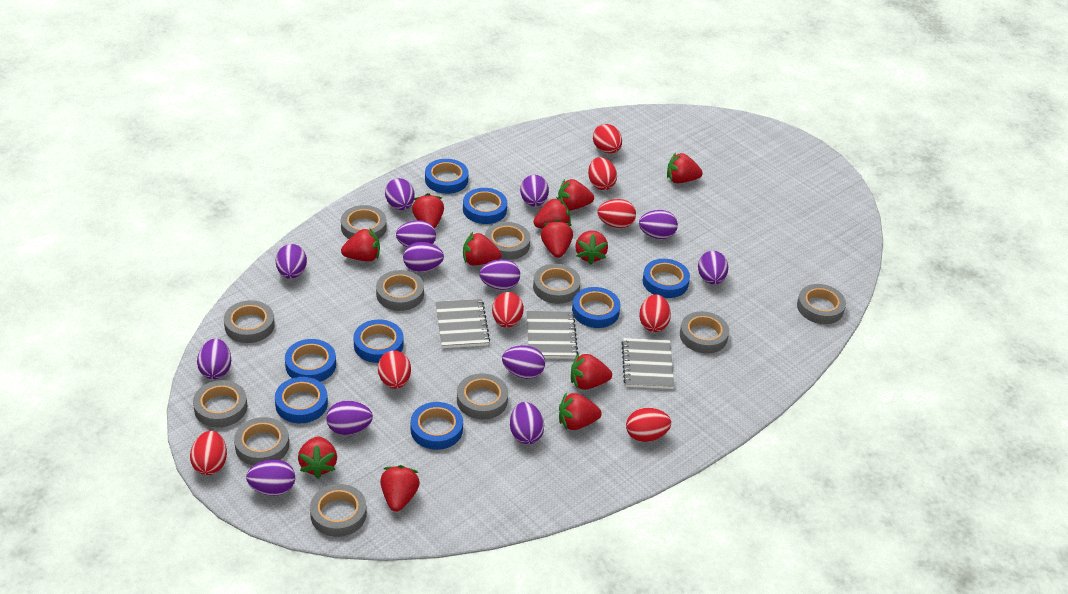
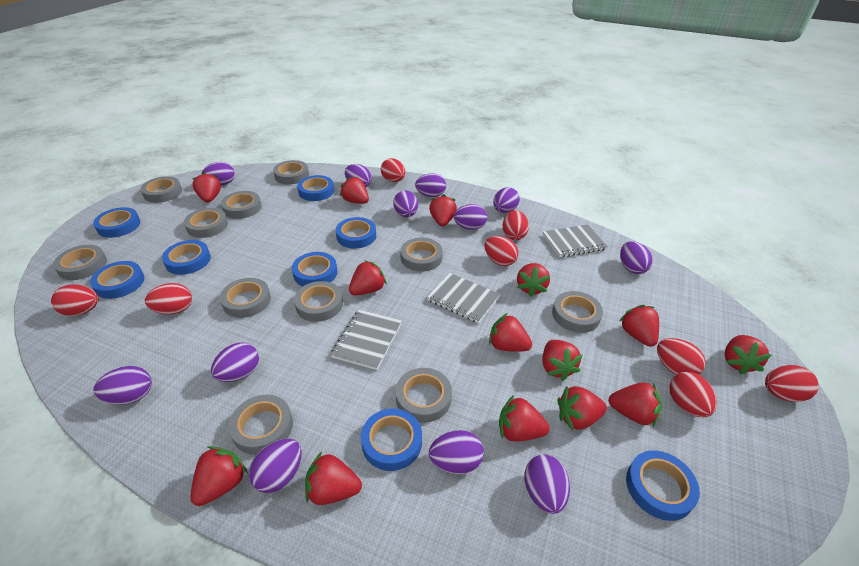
purple egg: [197,339,231,379] [246,459,295,496] [276,244,307,279] [326,400,373,435] [385,178,415,210] [396,220,436,247] [403,242,444,272] [479,259,520,290] [502,345,545,379] [510,402,544,444] [520,175,549,207] [639,210,678,239] [698,251,728,285] = 13 -> [93,366,152,405] [202,162,235,185] [211,343,259,382] [249,438,302,493] [345,164,372,187] [393,190,418,217] [415,173,446,197] [429,430,484,474] [454,204,487,230] [493,187,520,213] [524,455,570,514] [620,241,653,274] = 12
red strawberry: [298,436,337,478] [341,228,380,261] [380,465,420,512] [412,193,444,229] [463,232,501,265] [533,197,571,229] [541,220,573,258] [558,179,594,211] [559,392,602,430] [571,353,612,390] [575,230,608,265] [667,153,703,183] = 12 -> [190,446,248,506] [192,172,221,202] [305,452,362,505] [340,176,369,204] [349,260,387,295] [429,194,457,226] [489,313,532,352] [499,395,549,441] [517,263,550,297] [542,340,583,381] [557,386,607,431] [608,382,662,427] [620,305,659,347] [725,335,771,374] = 14

